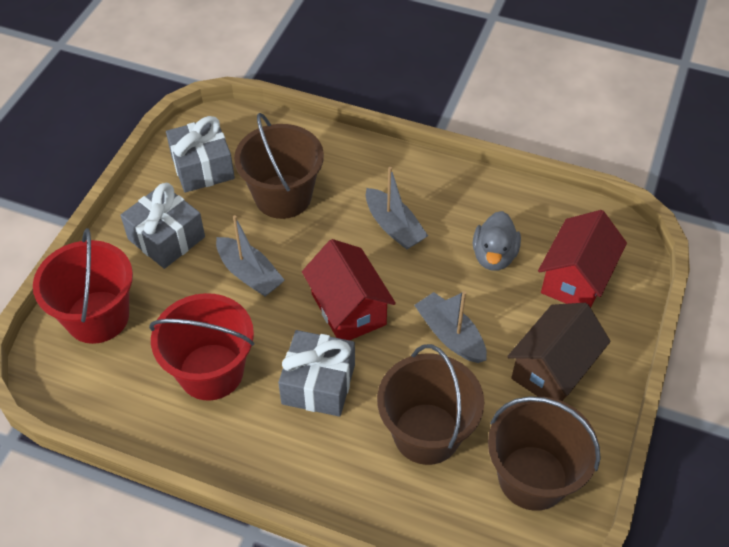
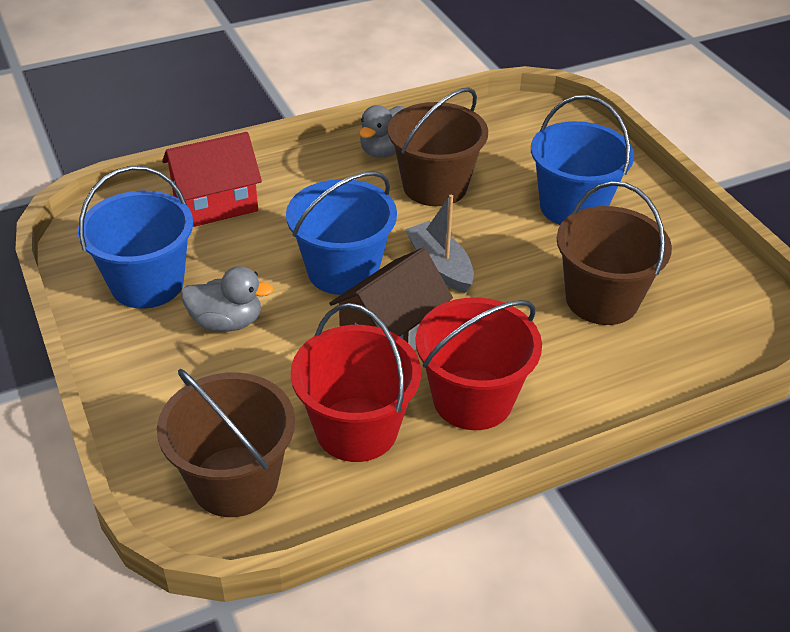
blue bucket: none = 0 -> [78,166,193,308] [286,171,397,295] [531,95,634,225] = 3
grey boat: [216,215,285,296] [366,167,428,250] [414,291,487,363] = 3 -> [405,195,474,293] = 1
grey duck: [473,211,521,271] = 1 -> [181,266,273,332] [359,105,404,158] = 2
grey gift: [120,183,205,269] [166,116,235,193] [278,330,355,416] = 3 -> none = 0
red house: [302,239,396,340] [538,210,627,308] = 2 -> [162,132,262,227] = 1

